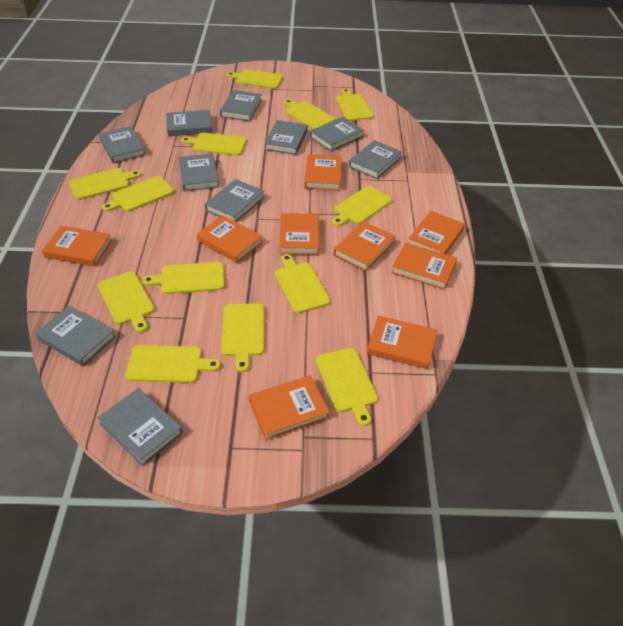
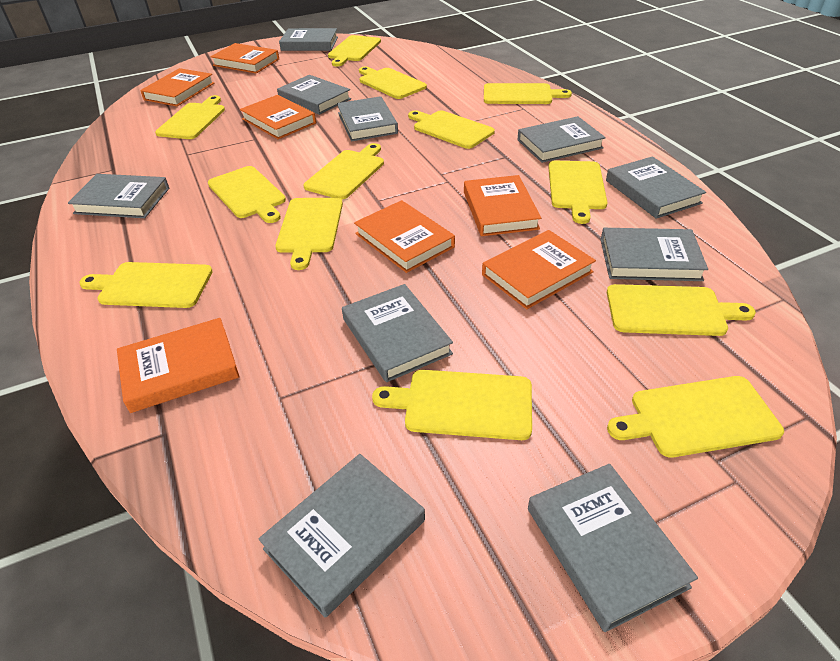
orange book: [42,226,112,266] [196,215,263,263] [249,375,330,440] [279,213,319,255] [304,154,342,190] [333,221,396,271] [367,316,437,369] [392,242,457,290] [408,211,465,254] = 9 -> [117,318,239,413] [140,68,214,106] [211,43,279,74] [240,95,316,139] [354,200,455,273] [464,175,541,236] [482,230,596,309] = 7

